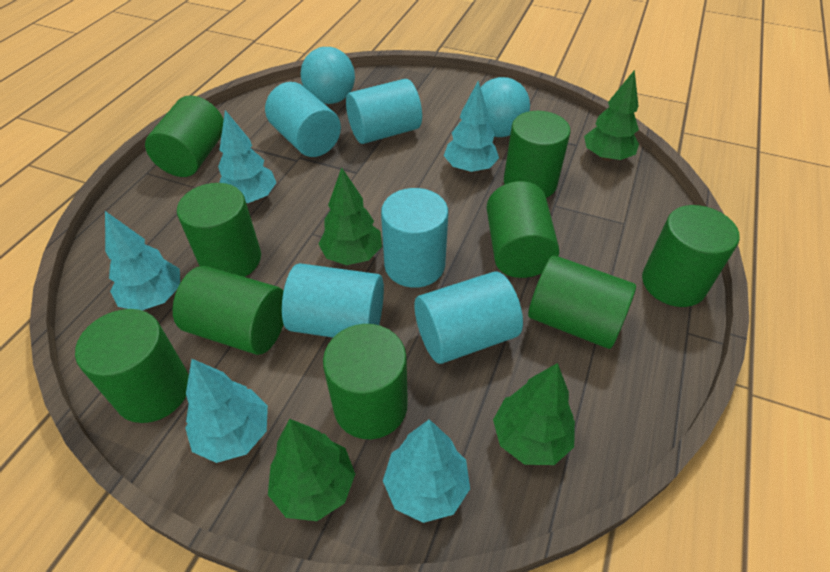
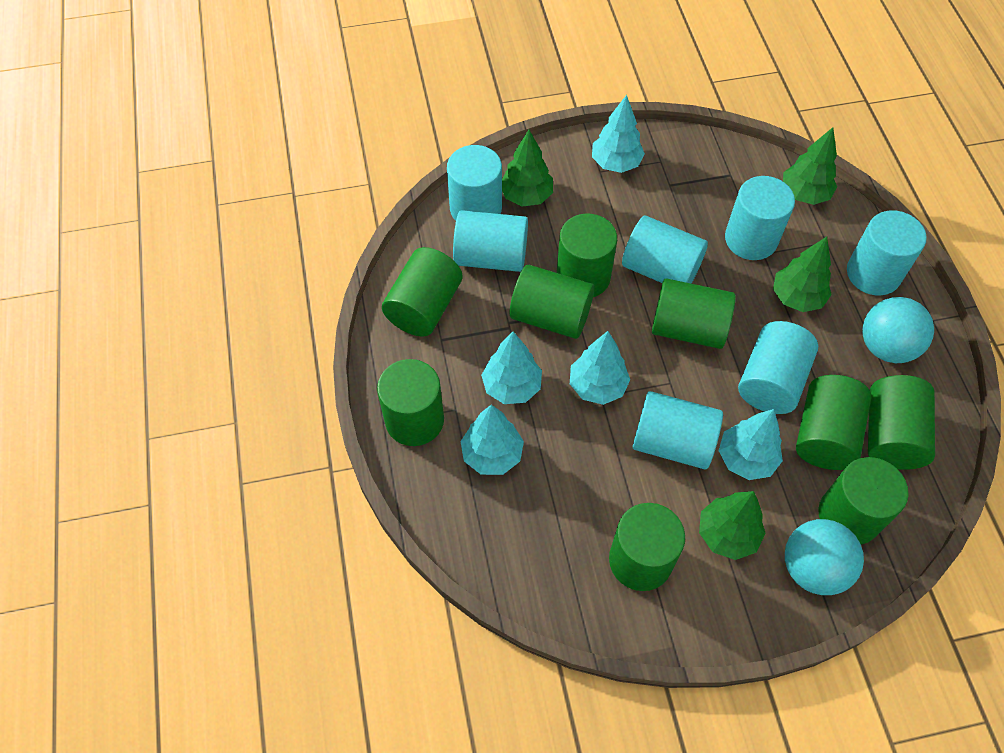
turquoise cylinder: [265,82,341,157] [282,263,384,338] [346,79,422,144] [381,188,448,288] [415,271,523,364] = 5 -> [447,145,502,221] [453,210,528,272] [622,216,708,284] [632,391,723,469] [725,176,795,260] [738,321,818,414] [847,210,927,296] = 7

